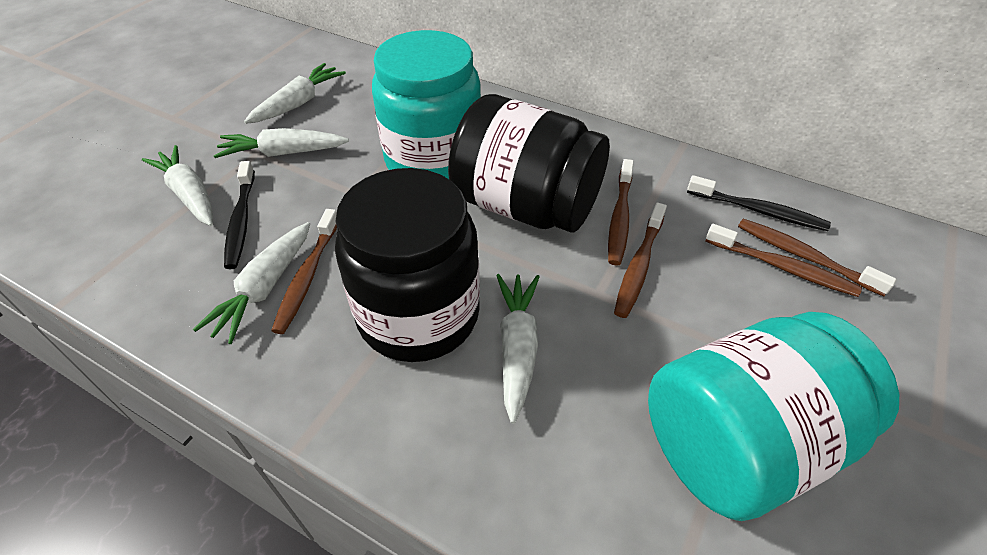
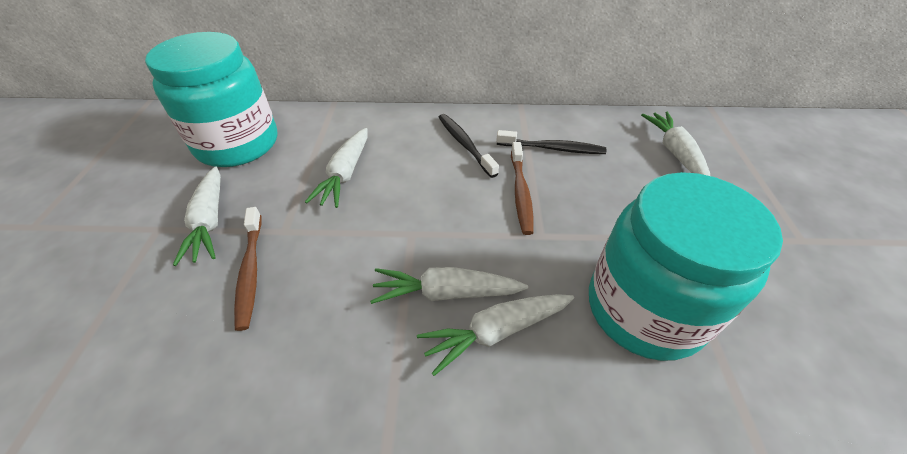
black jar: [335,168,480,362] [448,94,610,233] = 2 -> none = 0
brown toothbrush: [271,209,337,334] [608,159,634,266] [614,202,667,318] [705,224,862,297] [738,219,897,296] = 5 -> [234,207,262,331] [511,142,534,235] = 2

